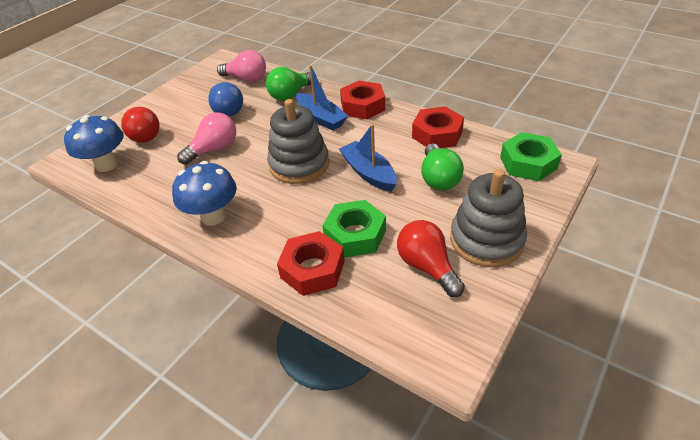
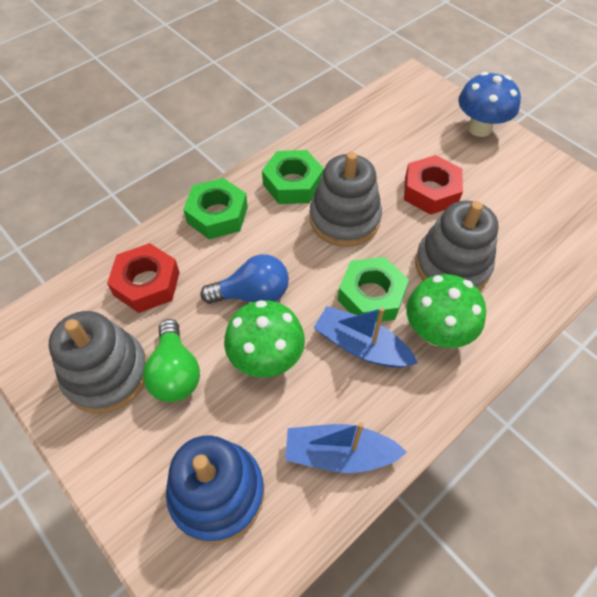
blue mushroom: [64,115,123,172] [172,161,237,226] = 2 -> [458,72,521,137] = 1
blue stacking toy: none = 0 -> [166,435,264,544] = 1
green light bulb: [266,67,311,101] [421,144,464,190] = 2 -> [143,319,200,402] = 1
green mushroom: none = 0 -> [224,300,305,378] [406,274,486,348] = 2
green nut: [322,200,386,258] [500,132,562,181] = 2 -> [183,178,248,239] [262,150,324,204] [338,257,409,322] = 3
grey stacking toy: [267,99,329,184] [450,169,527,267] = 2 -> [49,311,147,413] [310,152,382,247] [415,201,499,290] = 3
pink light bulb: [177,112,236,165] [217,50,266,82] = 2 -> none = 0
red light bulb: [121,107,160,143] [397,220,465,297] = 2 -> none = 0
red nut: [277,231,345,296] [340,81,385,119] [412,106,464,148] = 3 -> [107,243,179,313] [404,155,463,215] = 2

